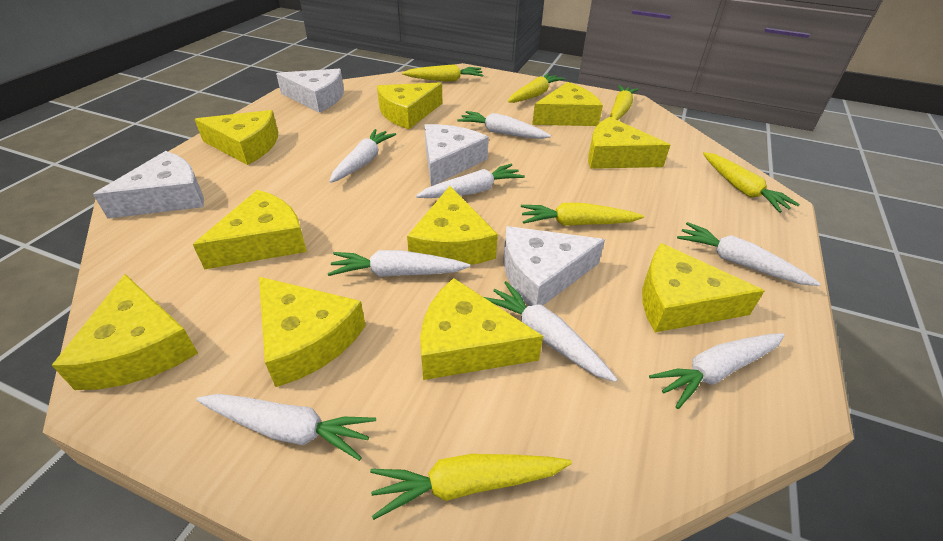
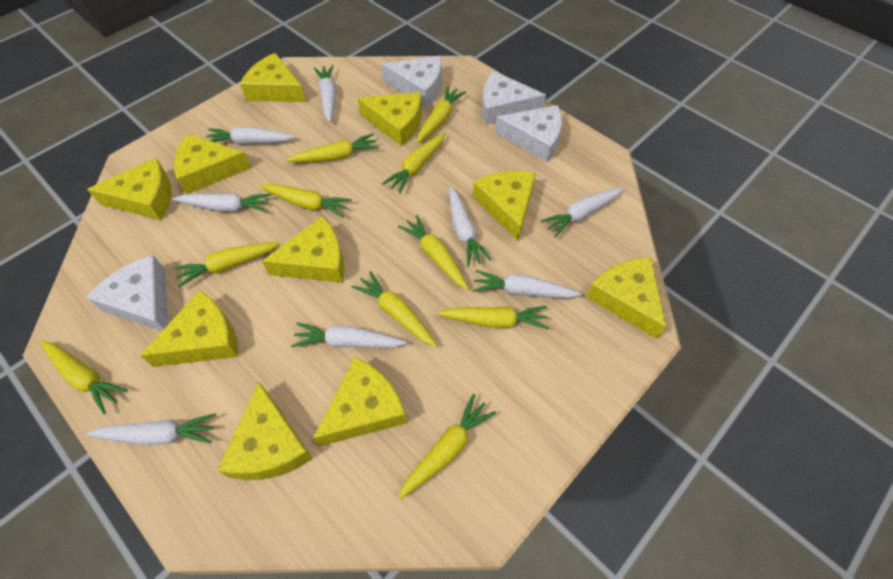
yellow carrot: [370,454,572,520] [402,64,484,81] [508,73,565,103] [521,203,644,226] [610,85,639,120] [703,152,800,213] = 6 -> [40,340,128,414] [174,242,281,288] [259,184,352,217] [287,133,379,162] [351,271,437,347] [382,132,446,194] [398,215,469,290] [398,394,496,499] [417,86,466,143] [437,306,549,330] = 10

